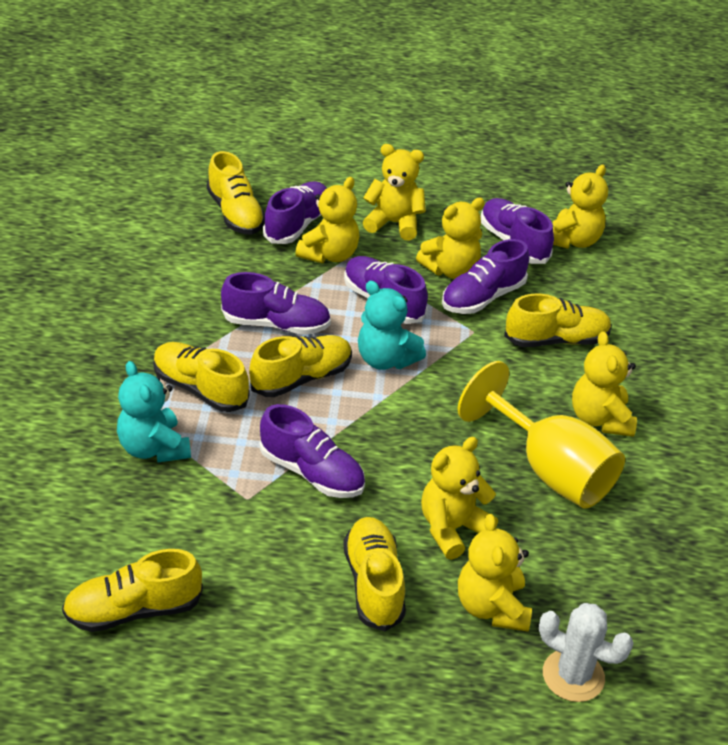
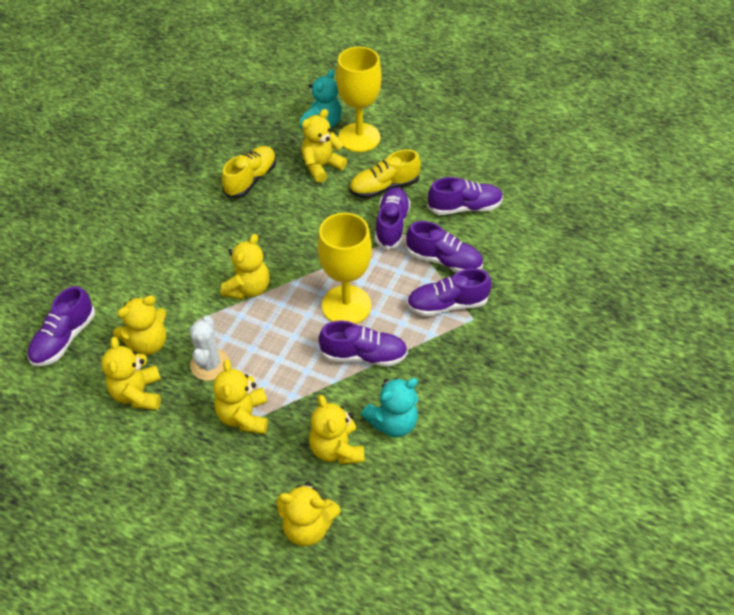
yellow goblet: [458,361,625,509] = 1 -> [318,213,372,324] [336,47,382,152] = 2
yellow shoe: [62,549,203,632] [153,342,249,412] [207,151,265,235] [249,335,352,397] [343,517,406,631] [504,294,612,347] = 6 -> [222,146,277,198] [349,149,421,198] = 2

